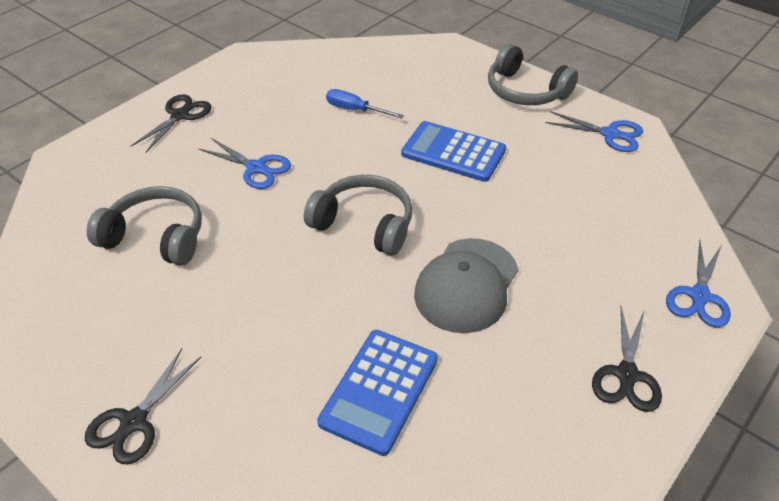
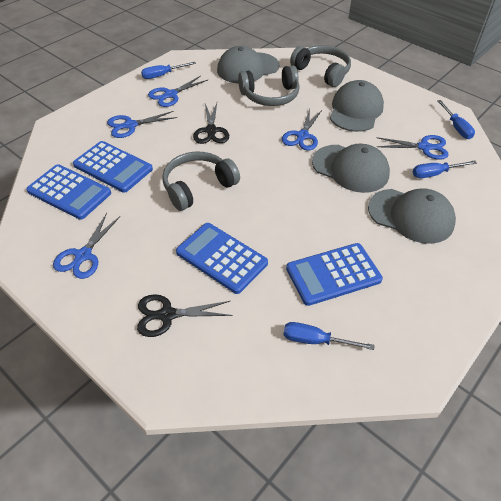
black scissors: [85,349,201,464] [130,94,211,153] [592,307,662,412] = 3 -> [137,294,233,337] [193,103,229,144] = 2
blue calculator: [317,330,438,456] [401,121,506,182] = 2 -> [26,164,111,220] [73,141,153,193] [176,223,268,294] [286,243,383,306] = 4
blue scissors: [199,138,291,189] [545,111,643,152] [666,239,731,327] = 3 -> [53,213,120,279] [107,111,177,138] [148,76,208,107] [282,109,322,151] [376,135,449,160] = 5
blue screwdriver: [326,89,404,119] = 1 -> [141,62,196,79] [283,322,375,350] [413,161,477,178] [437,100,475,139] = 4
grey cap: [414,238,518,333] = 1 -> [217,46,279,83] [312,144,390,193] [330,80,384,132] [368,188,456,244] = 4

